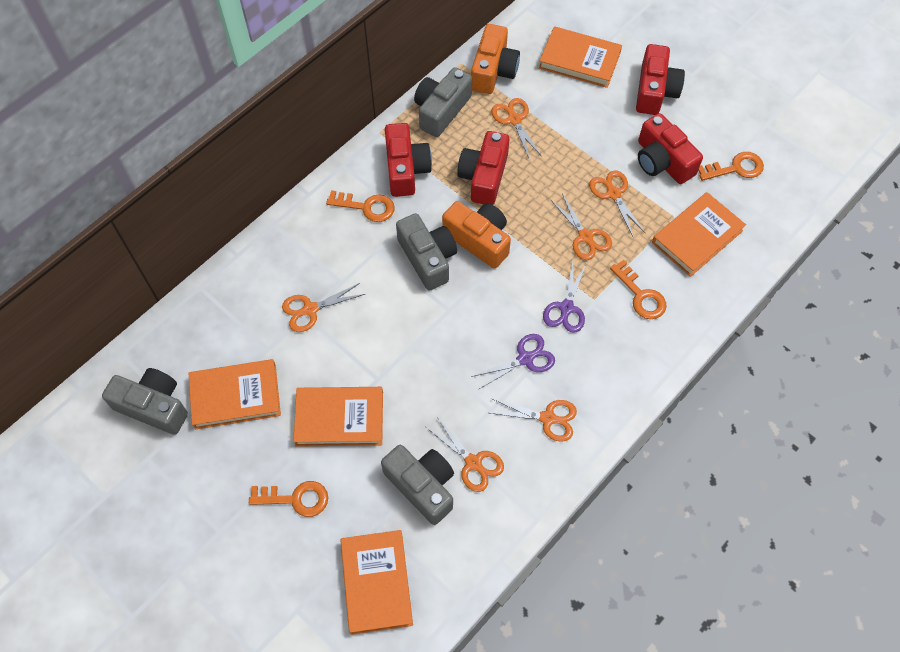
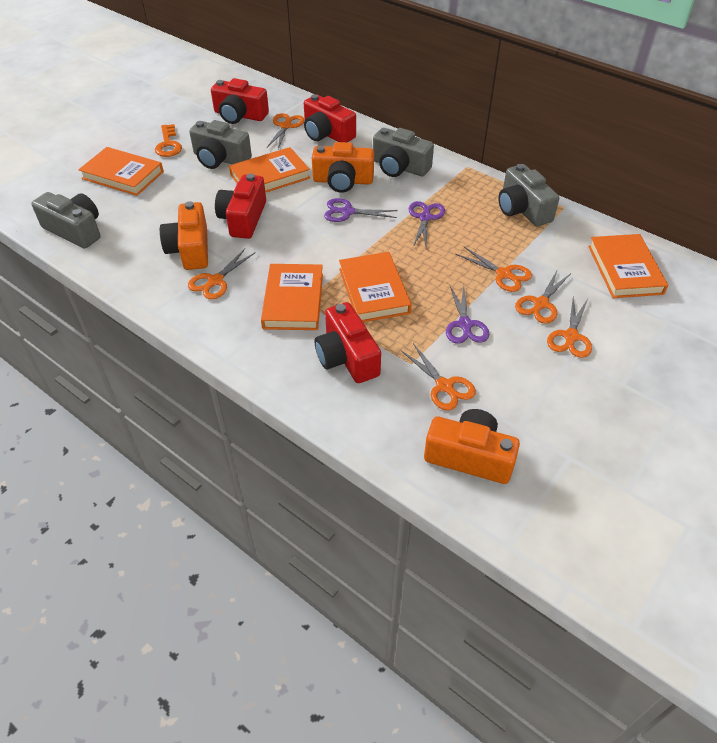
orange camera: [442,201,511,268] [471,24,520,94] = 2 -> [160,201,208,270] [312,142,374,193] [424,409,520,484] = 3
orange key: [249,481,328,517] [326,190,394,222] [610,260,666,319] [698,152,764,181] = 4 -> [155,124,182,157] = 1
purple scissors: [471,334,555,390] [543,262,587,333] = 2 -> [324,198,398,222] [409,201,445,247] [446,285,489,344] = 3

